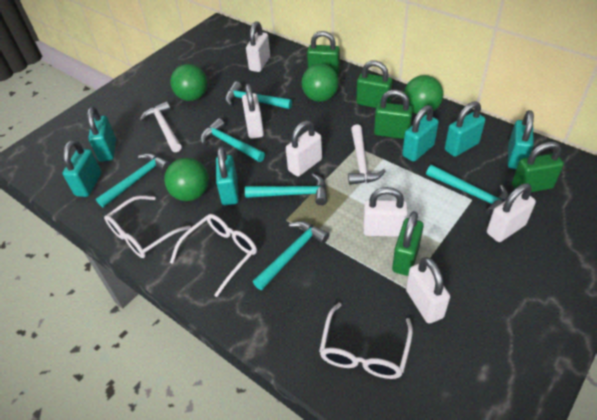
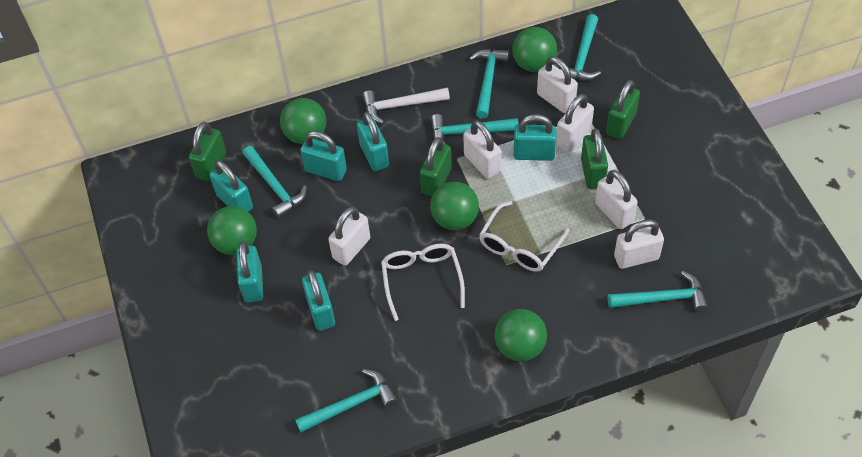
green ball: [164,158,209,201] [170,64,207,101] [302,64,339,102] [404,75,443,115] = 4 -> [207,206,257,255] [280,98,326,144] [430,182,479,230] [495,309,547,361] [512,27,557,72] = 5
green padlock: [307,31,340,76] [356,61,393,108] [374,90,413,139] [392,211,424,276] [512,142,564,192] = 5 -> [189,122,226,181] [420,137,452,196] [581,128,608,189] [606,80,640,139] = 4
white glasses: [104,195,191,258] [170,214,257,297] [319,303,413,379] = 3 -> [381,244,465,321] [479,201,569,272] = 2
white hammer: [140,101,182,152] [348,125,386,185] = 2 -> [362,87,450,124] = 1

